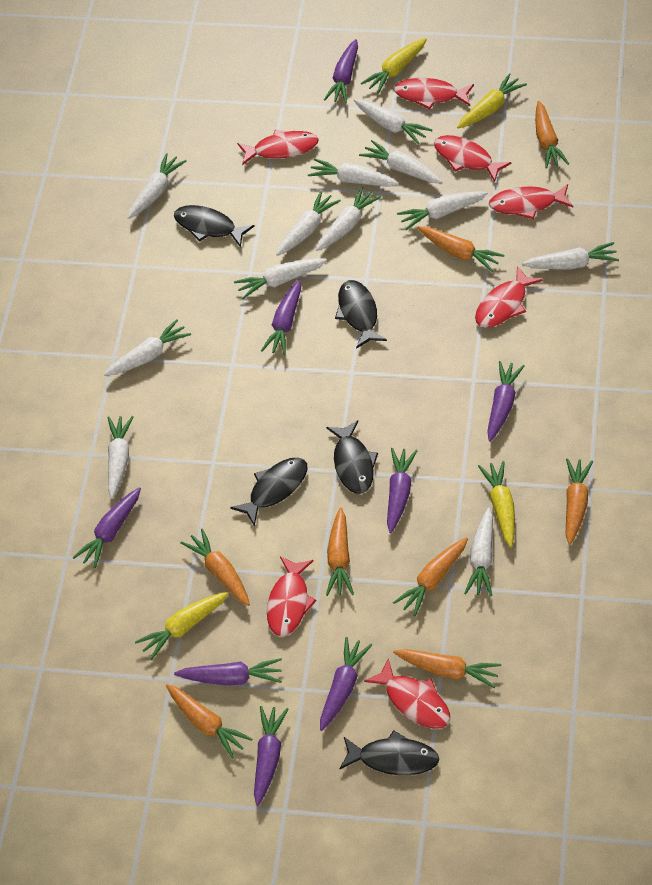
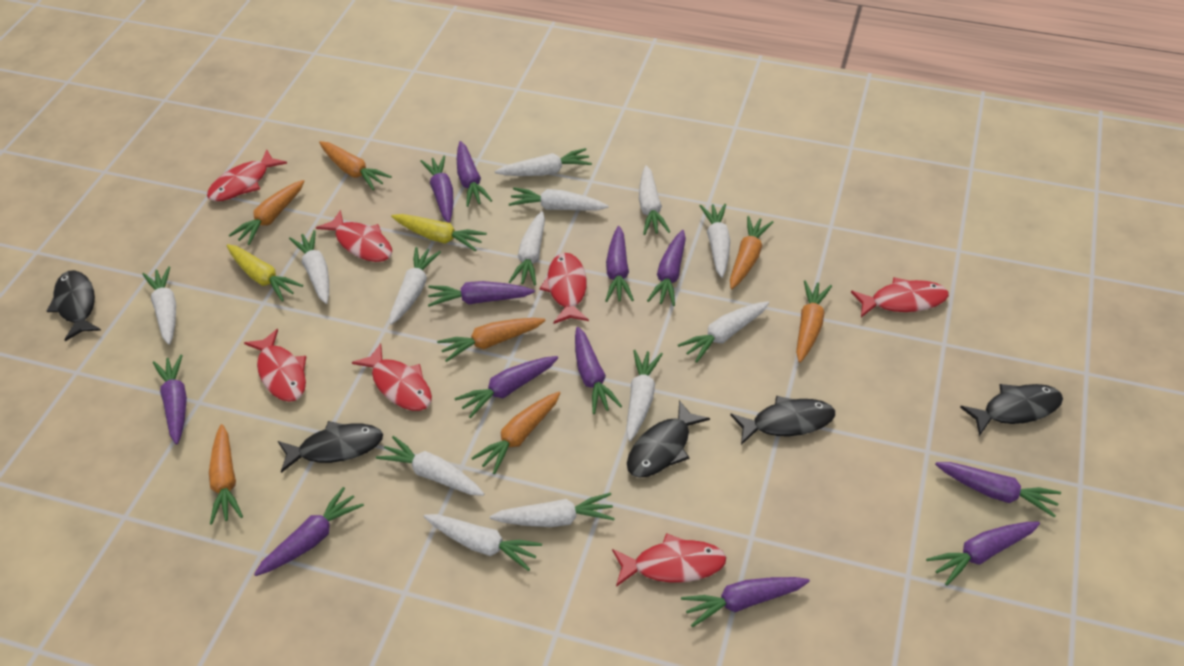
orange carrot: [166,684,252,759] [180,528,250,606] [326,508,354,596] [393,538,468,617] [393,649,501,688] [418,226,504,272] [535,101,569,169] [566,458,593,545] = 8 -> [209,424,243,524] [229,180,304,245] [319,141,392,190] [437,318,546,362] [471,392,561,474] [730,216,774,289] [796,280,832,363] = 7
purple carrot: [73,487,141,568] [174,658,282,685] [254,706,288,806] [261,280,301,355] [320,637,372,731] [324,39,358,103] [387,448,418,533] [487,361,525,442] = 8 -> [153,354,187,445] [254,487,364,576] [420,156,453,223] [428,281,535,307] [454,356,558,418] [457,141,492,207] [575,327,622,414] [605,226,634,302] [647,230,686,306] [681,577,810,627] [926,522,1040,586] [935,462,1061,518] = 12
white carrot: [104,319,191,376] [107,416,134,499] [128,153,186,219] [234,259,327,299] [276,191,341,256] [308,158,399,187] [316,187,381,251] [354,99,432,145] [359,140,443,183] [397,191,488,230] [464,508,493,596] [522,242,619,269] = 12 -> [142,266,176,345] [289,230,329,304] [376,436,485,496] [390,247,441,325] [424,514,542,571] [490,493,615,527] [494,148,592,176] [509,187,609,210] [509,211,545,285] [626,350,663,441] [639,165,670,235] [678,301,769,363] [700,204,730,278] = 13
yellow carrot: [135,592,229,660] [361,38,427,94] [457,73,527,129] [478,461,515,547] = 4 -> [227,244,303,302] [391,214,487,251] = 2

